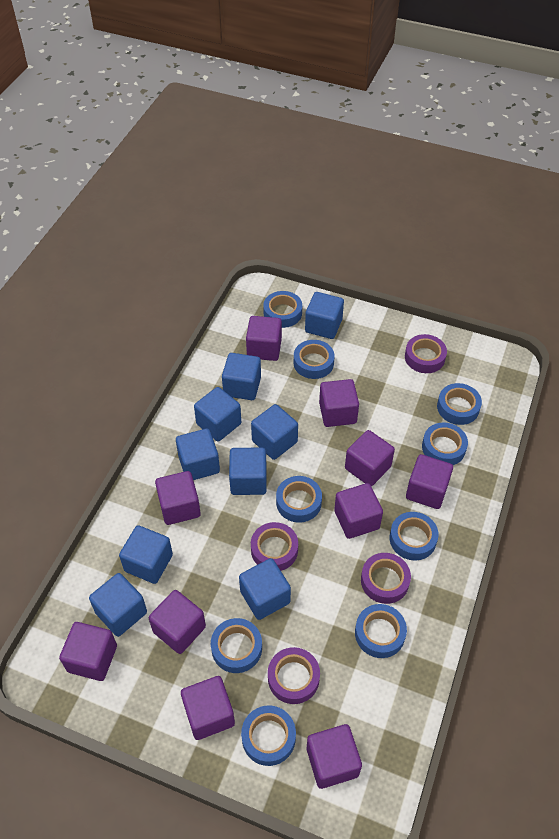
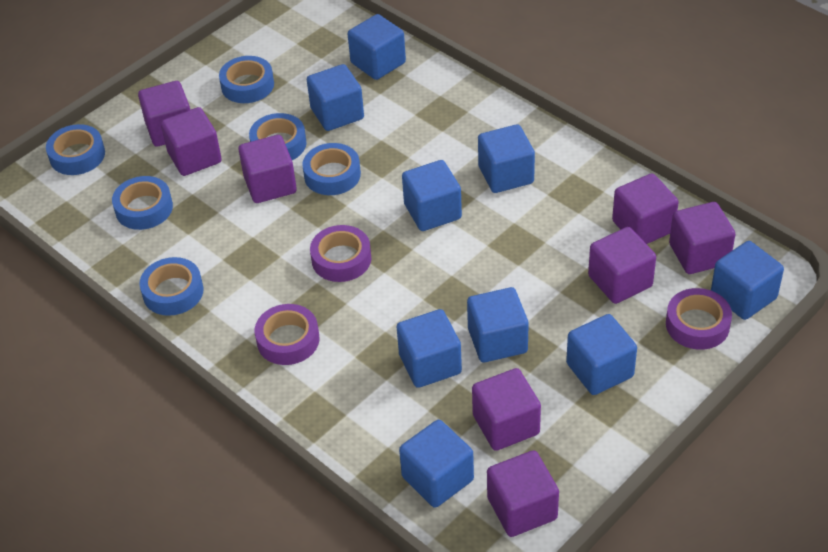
blue tape: [211,618,262,673] [241,705,296,766] [263,291,302,328] [276,476,322,523] [294,340,334,379] [355,604,407,658] [390,512,439,561] [422,423,468,465] [437,383,482,425] = 9 -> [46,124,105,175] [112,176,173,230] [139,257,204,316] [219,56,274,103] [249,113,307,160] [302,143,361,195] = 6
purple cube: [59,622,117,681] [149,590,206,654] [155,471,201,525] [181,676,235,740] [246,316,282,361] [307,724,362,789] [319,379,359,427] [334,483,383,539] [345,430,395,487] [406,454,453,509] = 10 -> [138,81,190,147] [161,107,222,176] [239,135,297,203] [472,368,541,451] [487,450,559,537] [588,227,656,304] [612,173,679,244] [669,202,736,274] = 8
purple tape: [251,522,298,571] [268,647,320,704] [361,553,411,604] [405,334,447,373] = 4 -> [255,304,319,365] [310,225,371,282] [666,288,732,350] = 3

